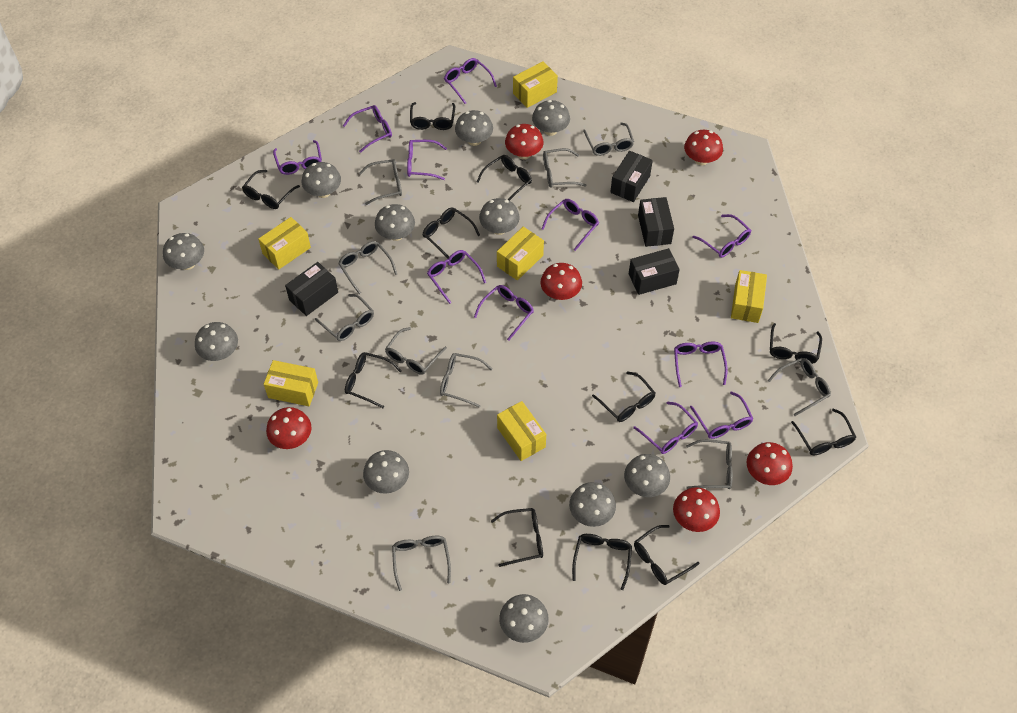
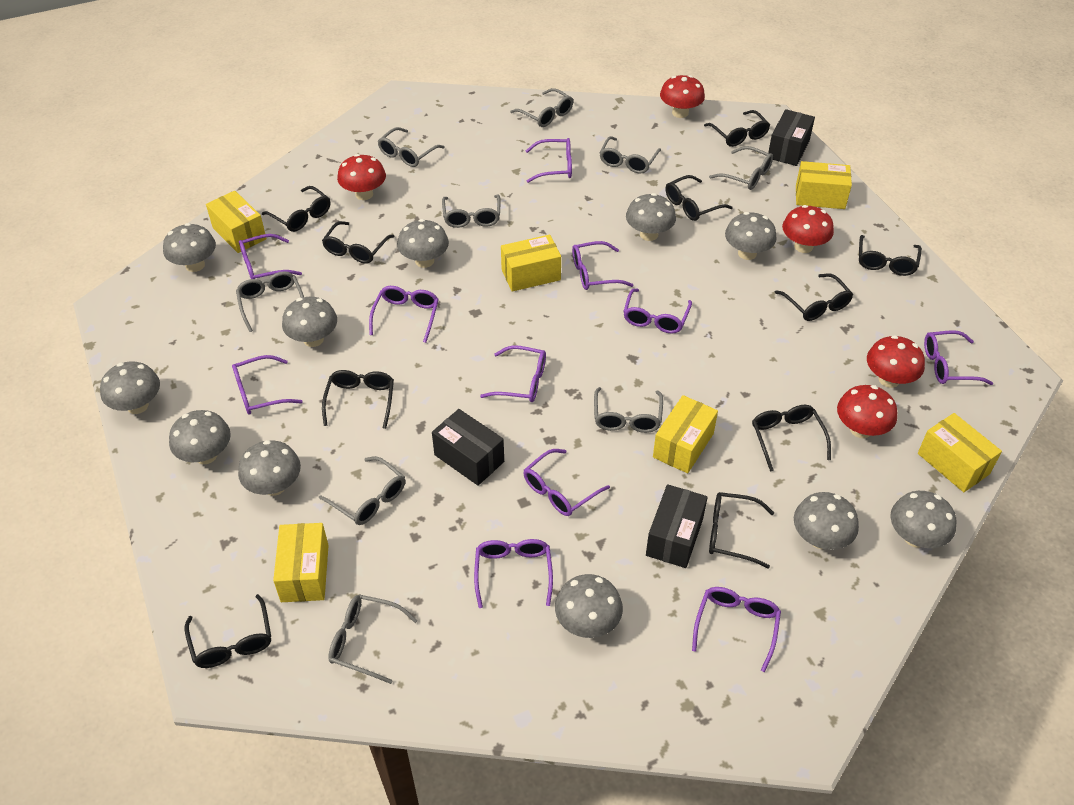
black box: [285,262,338,316] [610,151,653,202] [629,248,680,295] [638,197,674,247] = 4 -> [432,409,504,486] [646,484,708,568] [768,109,815,166] = 3
black glasses: [242,170,300,209] [345,352,402,408] [410,102,455,130] [422,207,480,258] [476,155,532,201] [491,508,543,567] [572,534,632,590] [592,371,655,422] [634,525,699,585] [770,323,822,364] [791,408,856,455] = 11 -> [185,594,271,668] [262,186,330,232] [322,221,394,264] [322,370,394,429] [665,175,733,221] [704,110,770,147] [709,492,774,569] [752,405,831,472] [774,274,853,321] [859,235,922,276] = 10
grey glasses: [315,294,374,341] [338,241,397,294] [359,159,402,205] [385,327,447,375] [392,536,451,591] [440,353,492,408] [543,148,586,188] [583,123,634,156] [686,439,733,489] [768,358,831,416] = 10 -> [236,271,304,332] [319,456,405,525] [328,595,418,684] [378,127,445,167] [442,195,501,228] [510,88,573,127] [594,387,663,433] [599,136,661,174] [709,146,773,190] = 9
red mushroom: [266,407,312,449] [505,124,544,160] [540,263,582,300] [673,487,720,532] [684,130,723,165] [746,442,793,485] = 6 -> [337,154,386,200] [660,75,705,118] [782,205,834,253] [837,385,897,438] [867,335,925,388] = 5

